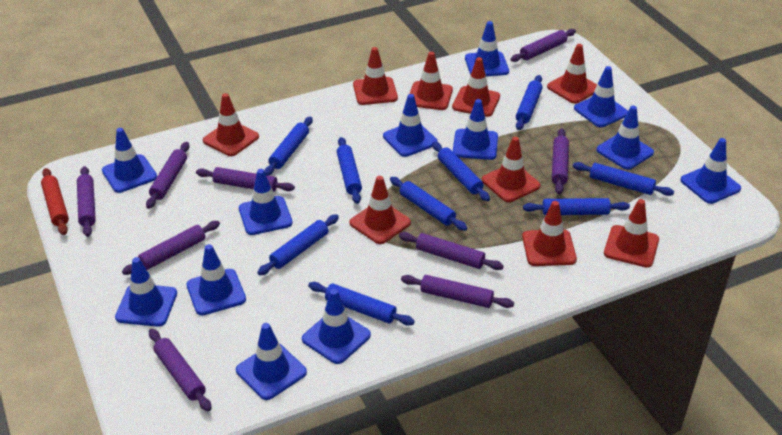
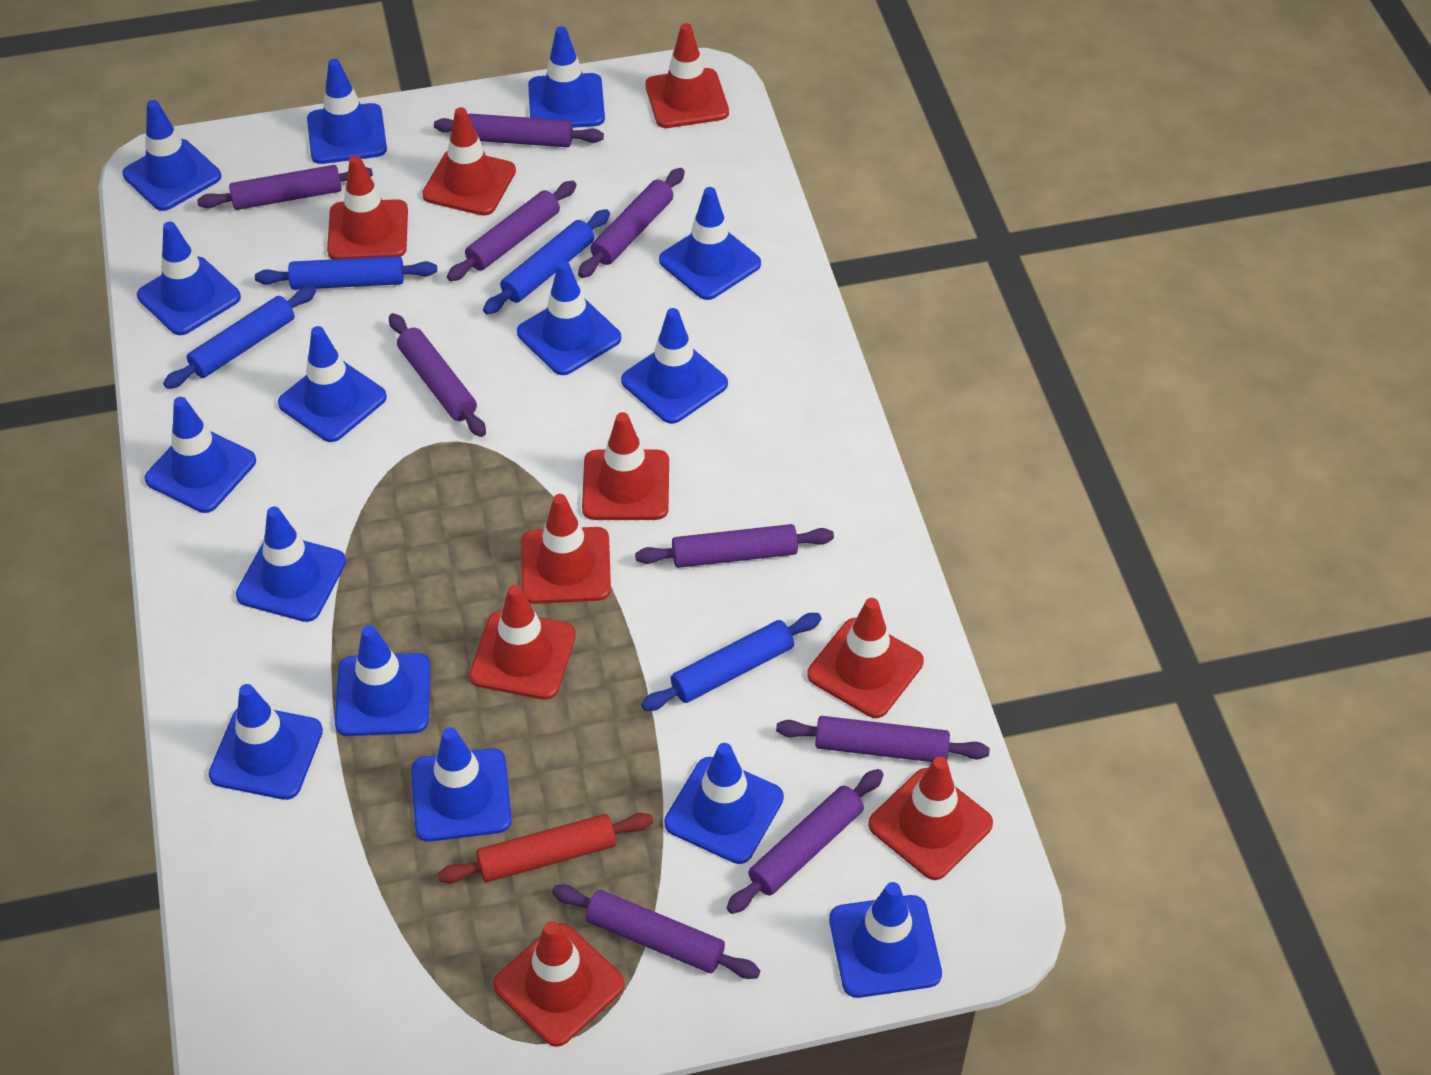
blue rolling pin: [257,214,339,275] [264,117,313,176] [308,282,415,326] [337,137,362,204] [390,177,467,231] [432,142,490,201] [516,75,542,130] [523,198,630,215] [573,162,674,196] = 9 -> [163,286,316,389] [255,256,437,290] [483,209,610,314] [641,613,822,711] = 4
blue traffic cone: [102,128,157,193] [115,257,177,327] [186,244,246,315] [236,323,307,400] [239,169,292,235] [302,289,371,364] [383,94,438,157] [453,99,498,160] [465,21,509,76] [574,66,628,127] [596,106,654,170] [681,138,741,204] = 12 -> [122,100,221,211] [137,222,241,335] [145,397,256,513] [208,684,323,800] [236,507,346,622] [278,326,387,442] [307,59,387,164] [335,625,431,736] [411,727,512,842] [517,261,621,375] [528,27,605,128] [621,308,728,424] [659,187,761,300] [664,743,784,864] [829,882,942,998] = 15

